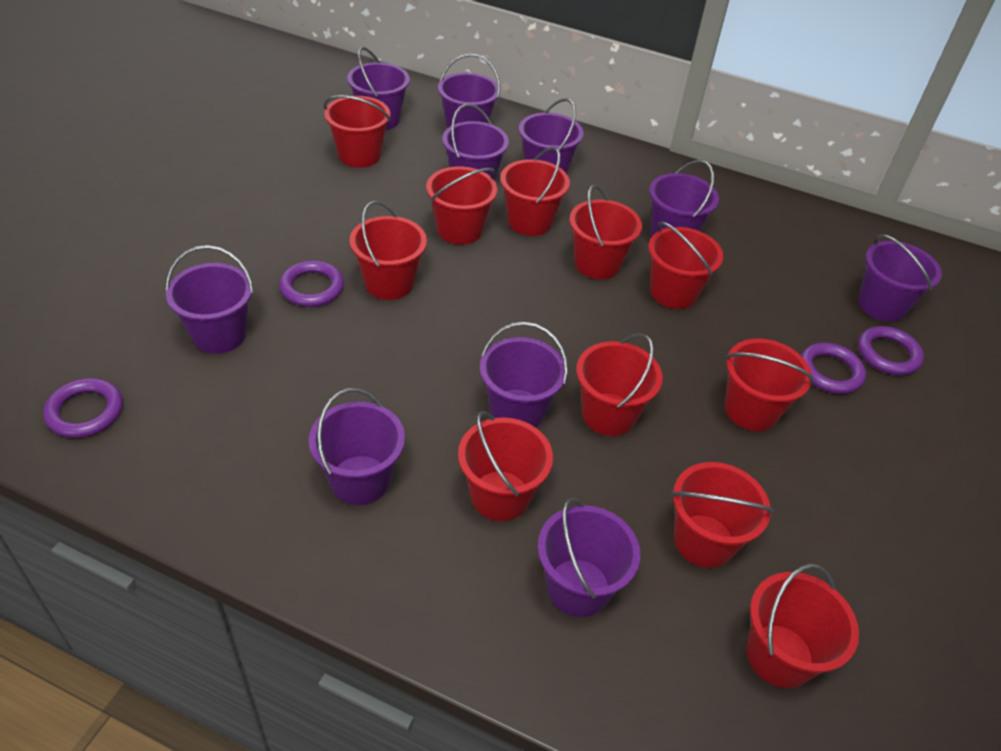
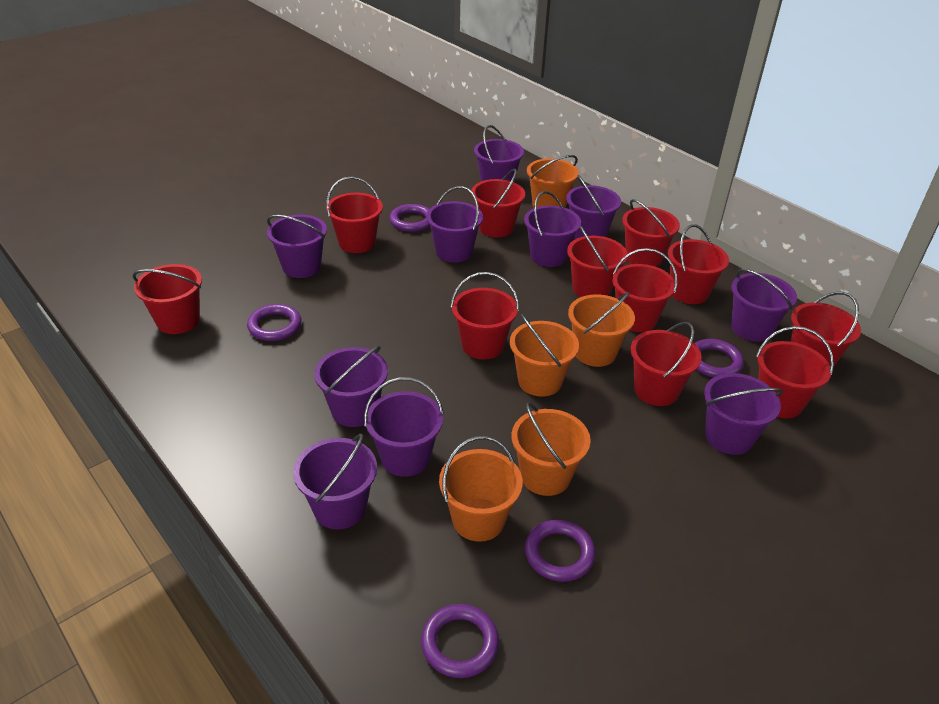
orange bucket: none = 0 -> [439,436,523,542] [510,314,579,397] [511,403,591,496] [527,155,579,208] [568,292,635,367] = 5
purple ring: [43,378,123,438] [279,260,344,307] [801,343,866,394] [858,326,924,375] = 4 -> [247,304,302,341] [390,204,430,232] [421,604,499,678] [525,520,595,582] [695,339,744,378] = 5

